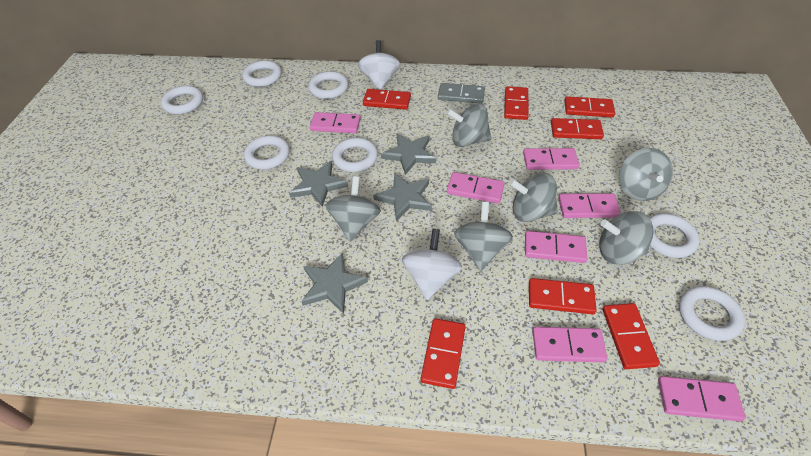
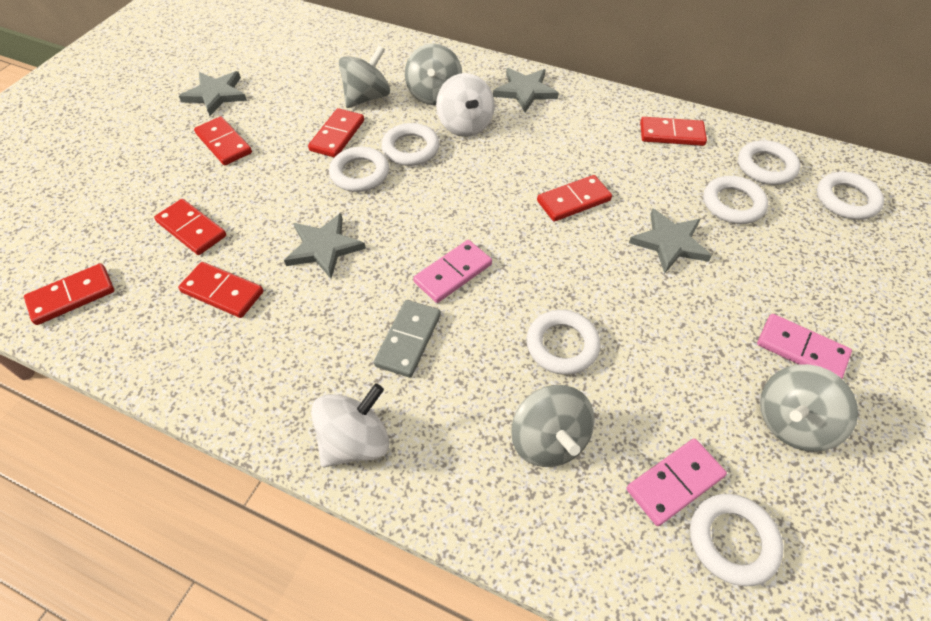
grey spinning top: [325,176,381,242] [447,104,492,147] [454,202,513,271] [509,173,558,222] [599,211,654,265] [619,148,673,201] = 6 -> [339,45,390,108] [405,43,462,105] [511,385,594,467] [760,364,858,452] = 4
pink domino: [310,112,361,133] [447,172,505,204] [523,148,579,170] [525,231,588,263] [532,327,607,363] [558,193,621,218] [658,376,746,421] = 7 -> [413,240,492,303] [627,439,727,526] [757,314,852,379] = 3

